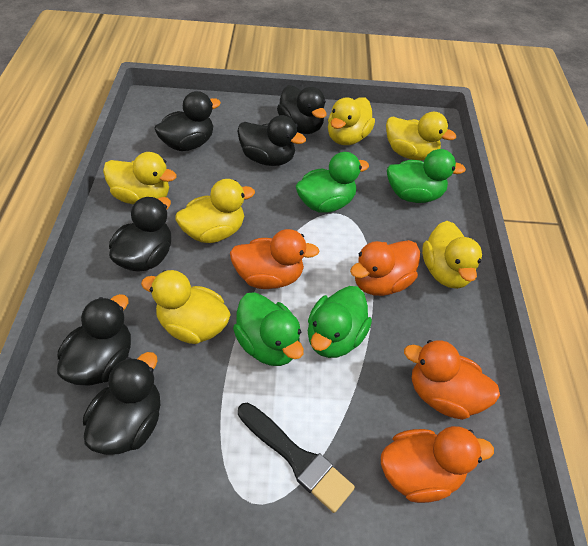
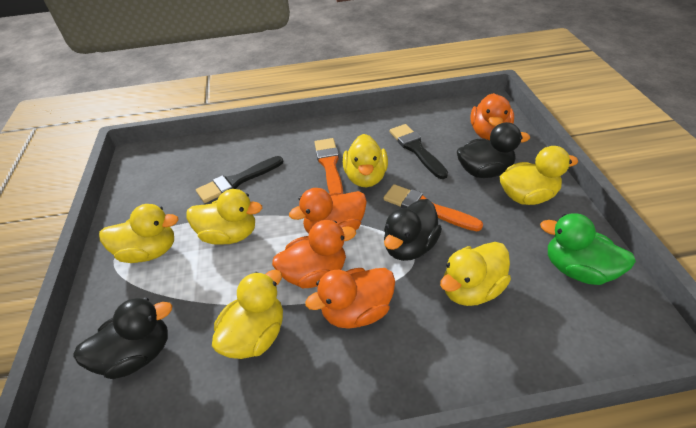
black brush: [238,403,355,513] = 1 -> [196,156,283,203] [390,124,448,179] = 2
black duck: [57,294,131,386] [83,352,160,455] [109,197,171,272] [154,91,221,151] [237,115,306,166] [277,85,327,134] = 6 -> [73,298,172,379] [384,199,442,261] [457,122,530,178] = 3
green duck: [233,292,304,366] [296,152,369,213] [308,286,372,358] [387,149,466,203] = 4 -> [540,213,636,285] = 1
orange brush: none = 0 -> [314,138,343,194] [383,184,483,231] = 2

